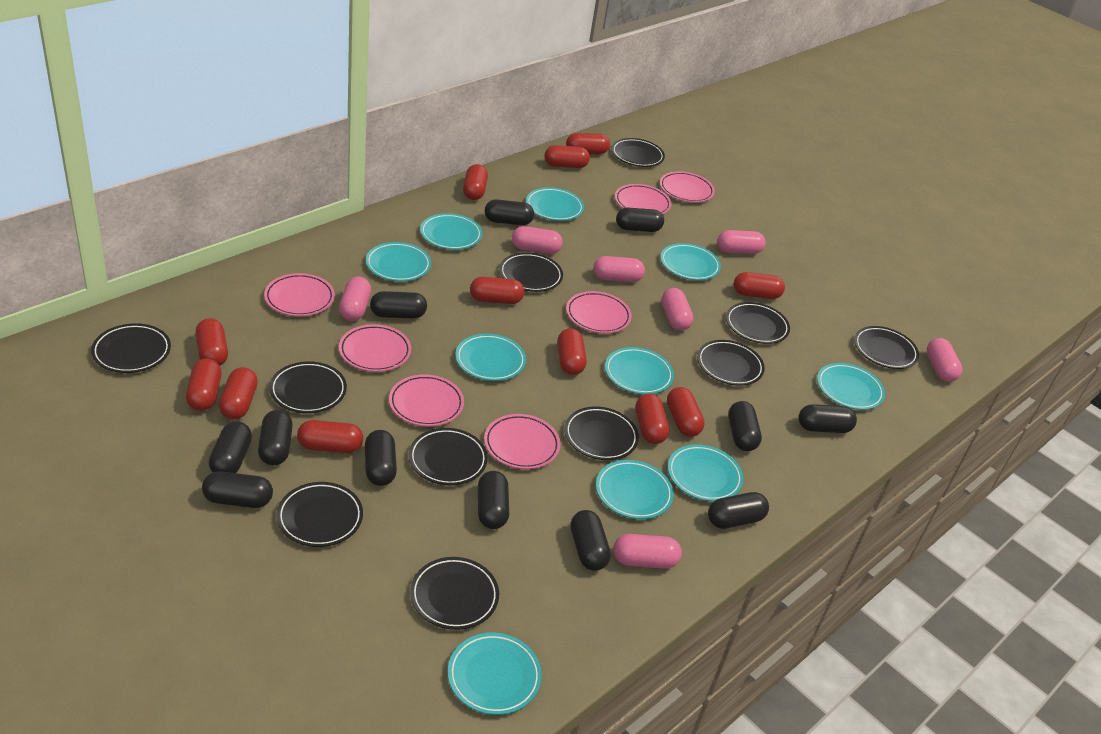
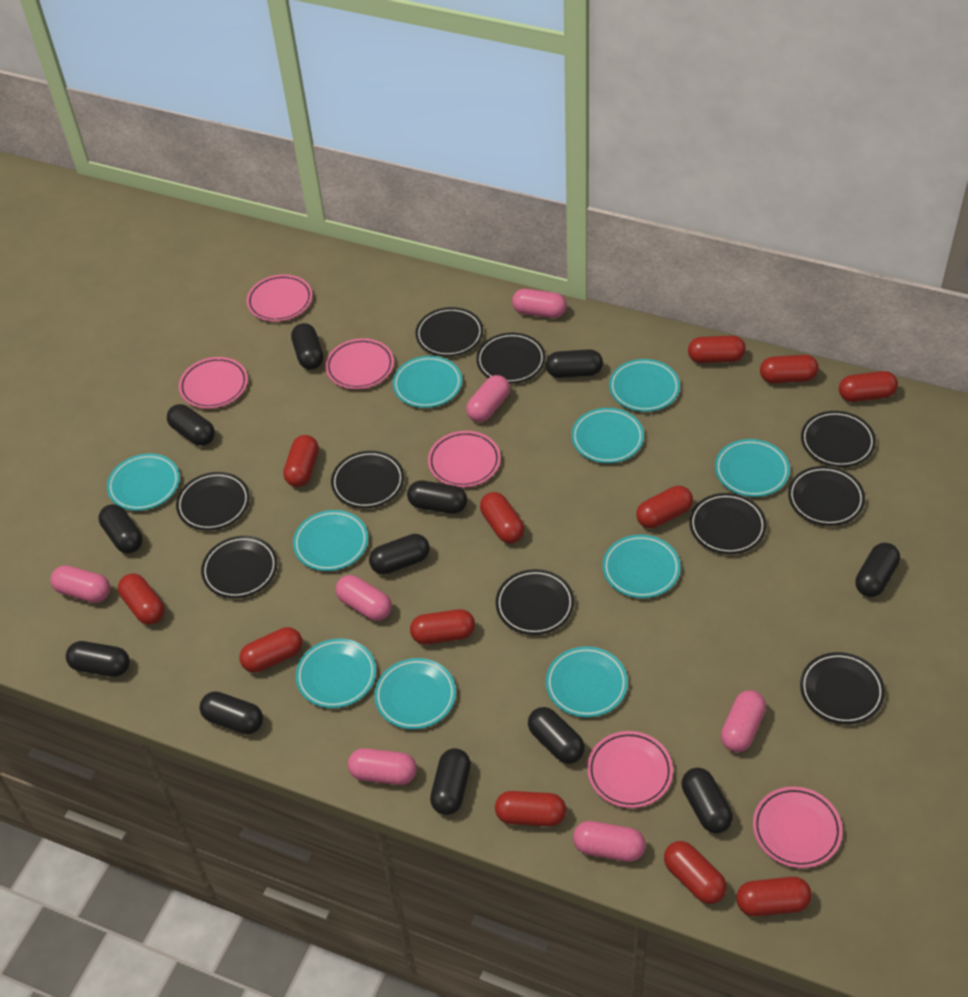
black plate: [91,323,171,373] [269,361,347,413] [277,482,363,547] [409,428,488,485] [410,557,499,630] [499,252,563,292] [565,407,639,460] [612,138,665,167] [697,340,765,385] [726,302,790,344] [854,326,919,369] = 11 -> [176,472,250,531] [201,536,278,598] [331,451,404,508] [415,307,483,357] [476,333,546,384] [496,569,574,635] [689,493,766,554] [788,466,865,526] [800,652,885,724] [801,411,876,467] = 10
pink plate: [264,273,335,316] [339,324,411,372] [389,374,464,427] [484,414,561,469] [566,291,632,333] [615,184,671,215] [660,171,715,203] = 7 -> [179,357,248,409] [247,274,312,322] [325,338,394,389] [428,431,501,488] [587,731,673,808] [753,787,843,868] = 6

